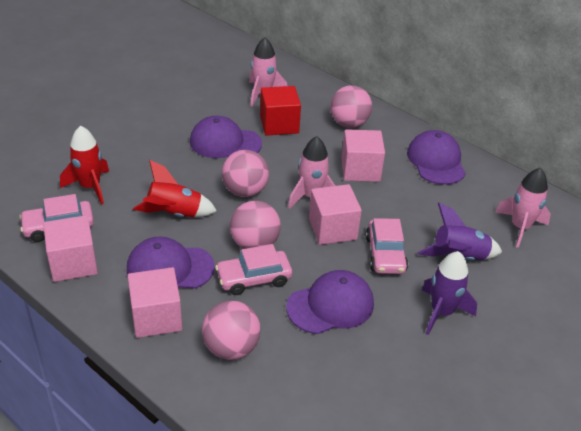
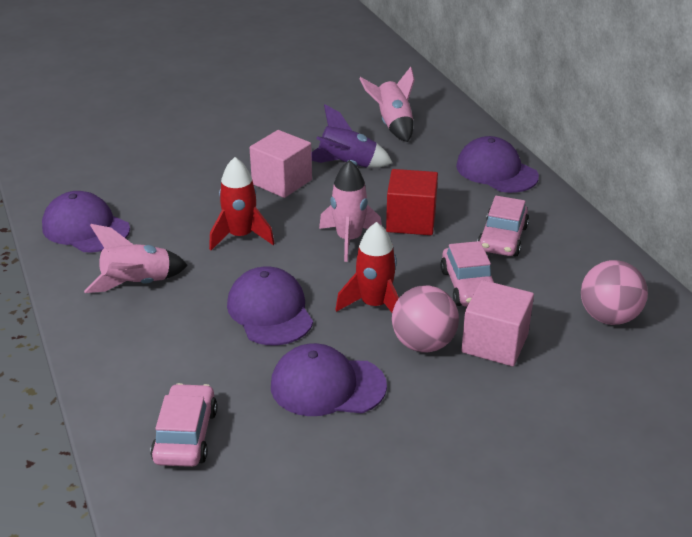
pink ball: [202,301,261,360] [222,150,269,197] [230,201,281,249] [330,85,372,128] = 4 -> [392,285,459,352] [581,260,648,325] = 2
pink cube: [43,215,98,282] [128,267,182,338] [309,184,362,245] [341,129,385,182] = 4 -> [250,130,312,198] [461,280,534,366] = 2
purple rocket: [417,203,502,260] [422,251,477,335] = 2 -> [312,104,392,168] = 1

